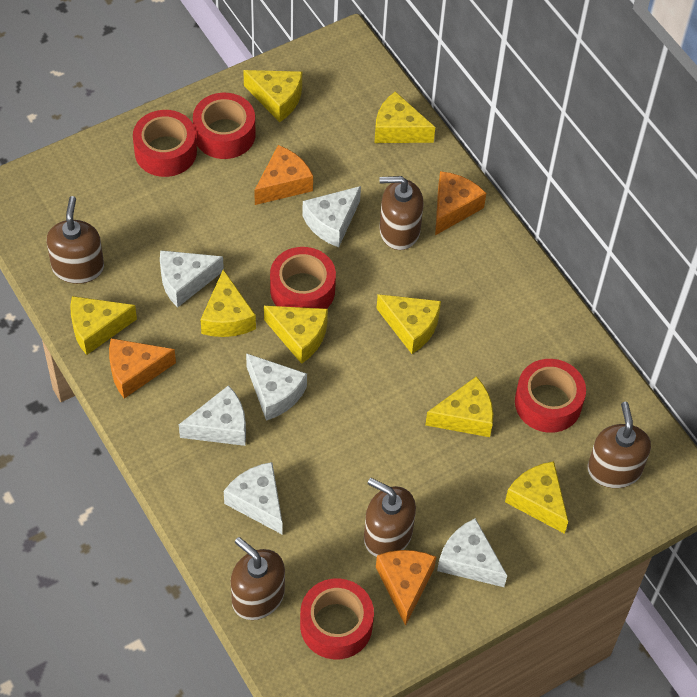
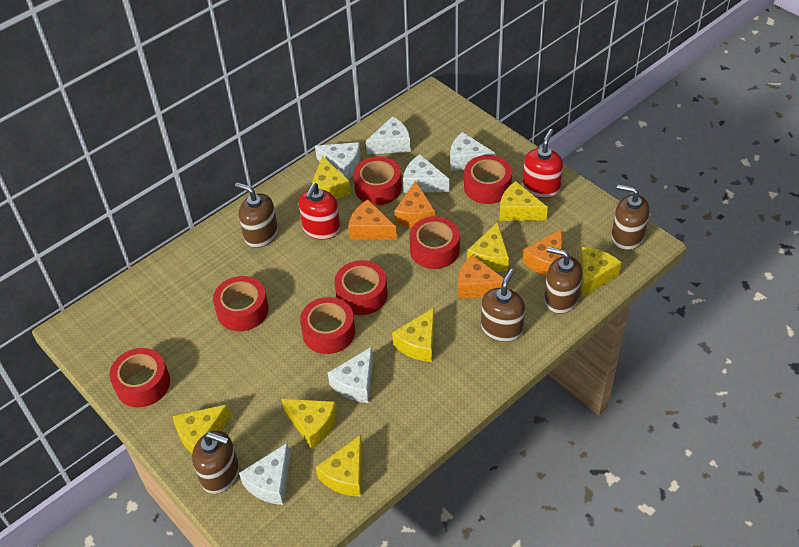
red soap dispenser: none = 0 -> [299,183,340,240] [523,129,563,198] = 2
red tape: [133,110,197,177] [193,93,255,159] [270,247,336,309] [300,578,374,660] [515,359,586,433] = 5 -> [109,348,170,407] [213,276,269,331] [300,297,355,354] [335,260,388,315] [353,156,402,205] [409,216,460,269] [464,155,512,204] = 7

